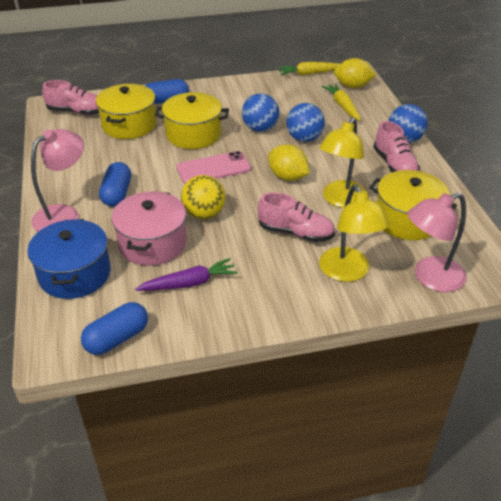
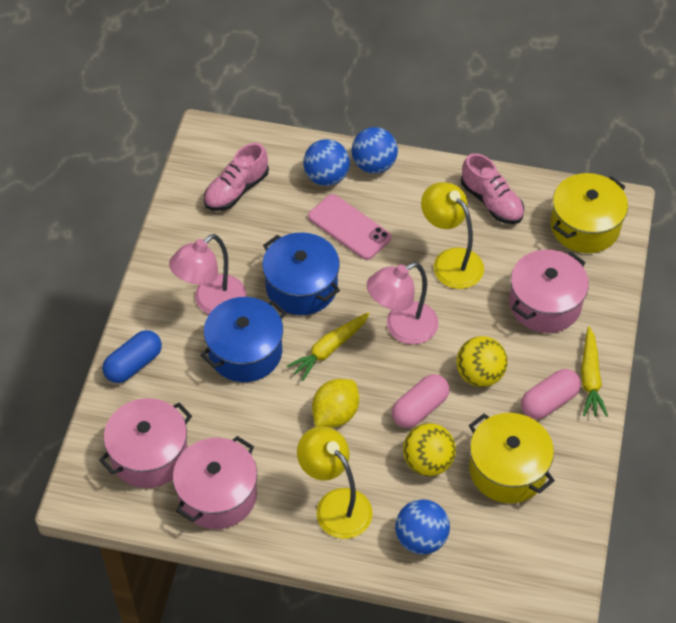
blue capsule: [81,302,148,355] [99,162,131,207] [145,79,189,104] = 3 -> [103,330,162,383] = 1
blue pot: [27,219,111,299] = 1 -> [201,297,286,382] [262,232,340,315] = 2
pink capsule: none = 0 -> [392,374,449,428] [521,369,581,419] = 2
pink pot: [111,191,187,266] = 1 -> [99,398,192,488] [173,436,257,529] [509,249,589,333] = 3
pink shoe: [42,80,99,115] [258,192,335,242] [373,121,420,173] = 3 -> [204,143,269,211] [461,153,524,224] = 2
purple carrot: [135,258,238,291] = 1 -> none = 0
yellow ball: [181,175,226,219] = 1 -> [403,423,456,476] [456,336,507,387] = 2
yellow lemon: [268,144,310,181] [334,58,377,88] = 2 -> [312,379,359,427] = 1
yellow pot: [96,84,156,139] [155,92,229,149] [369,170,457,240] = 3 -> [469,413,555,503] [551,173,628,253] = 2

